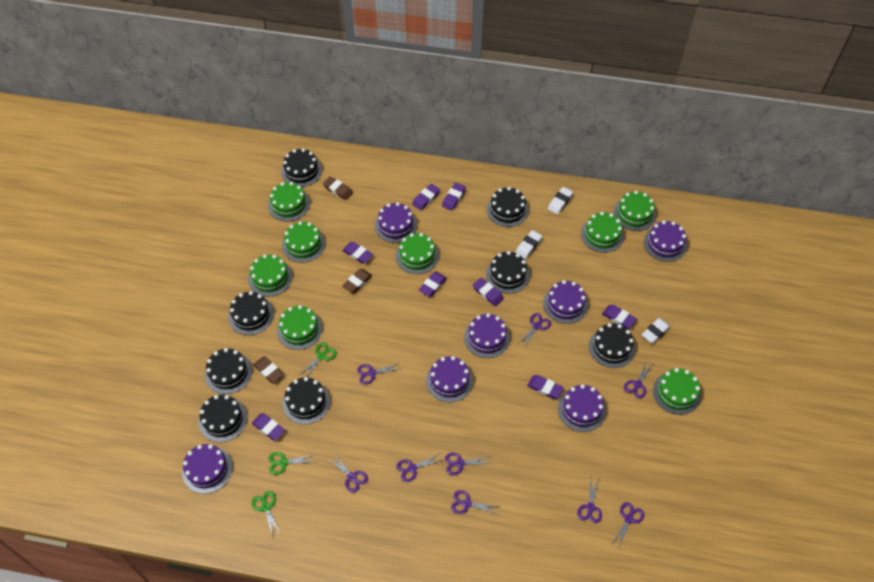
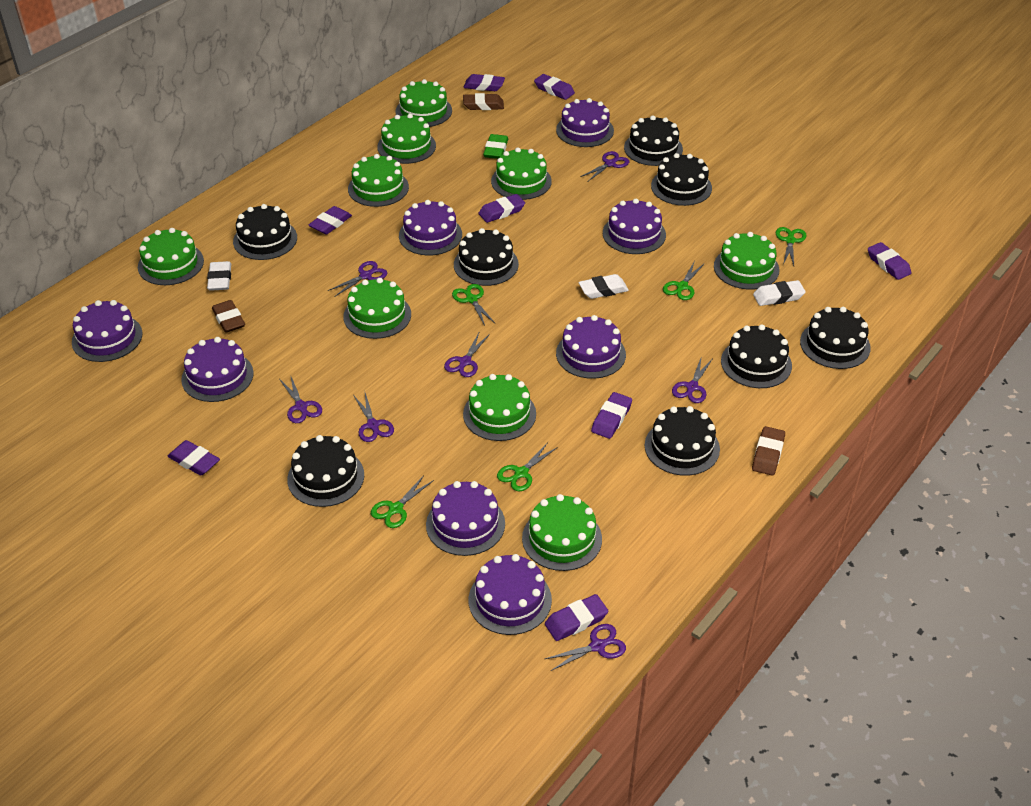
green cake: [248,254,292,297] [268,182,310,222] [277,305,323,350] [282,221,325,263] [396,233,439,274] [581,212,624,253] [614,191,656,231] [653,368,701,415] = 8 -> [138,228,204,285] [343,278,411,339] [348,154,409,207] [377,114,436,164] [396,79,452,127] [463,374,536,441] [491,148,552,200] [522,494,602,571] [714,232,779,290] = 9
green eraser: none = 0 -> [483,134,508,159] = 1
green scissors: [252,491,280,537] [269,452,316,475] [299,343,337,377] = 3 -> [371,475,434,528] [452,284,495,326] [497,442,558,491] [663,261,705,300] [776,227,806,266] = 5
purple cake: [182,444,233,494] [375,202,417,243] [426,356,473,402] [464,313,510,358] [543,280,588,324] [558,384,606,432] [644,221,687,262] = 7 -> [72,300,142,362] [181,337,254,402] [399,200,462,255] [426,481,505,556] [469,554,552,635] [556,98,614,147] [556,315,626,379] [603,199,666,254] = 8
purple scissors: [328,454,368,493] [357,363,401,384] [396,453,442,482] [445,453,492,475] [451,490,501,514] [517,313,551,348] [577,479,602,523] [612,502,644,548] [624,361,653,399] = 9 -> [279,375,322,423] [328,261,387,296] [353,393,394,442] [444,333,490,377] [545,624,626,671] [580,151,629,181] [672,356,712,403] = 7

